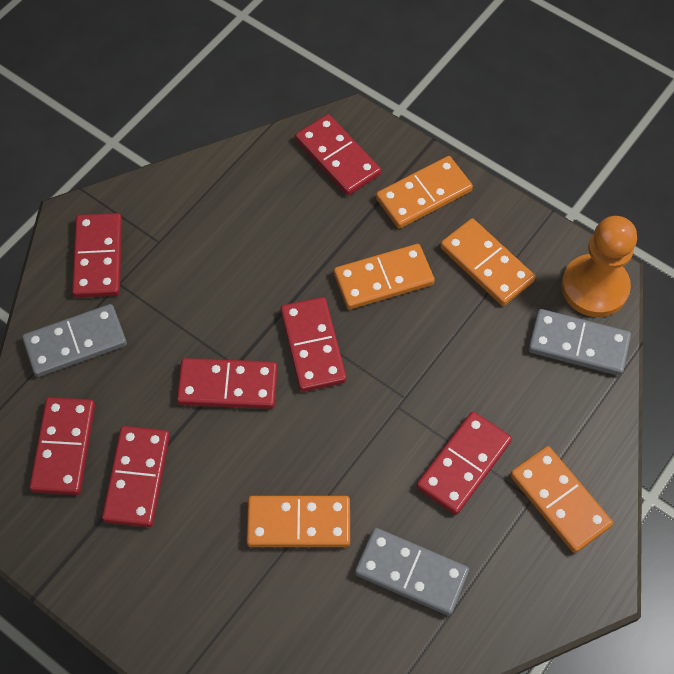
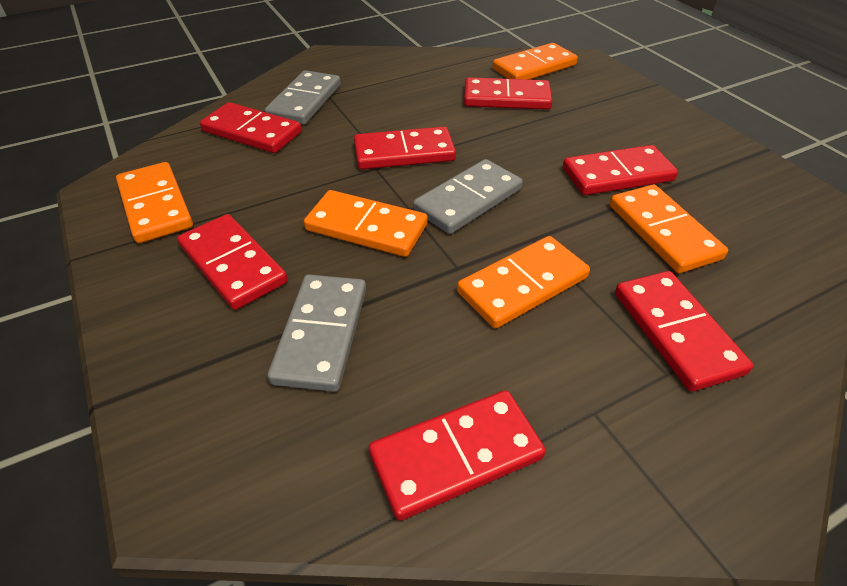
orange pawn: [561,216,637,317] = 1 -> none = 0

